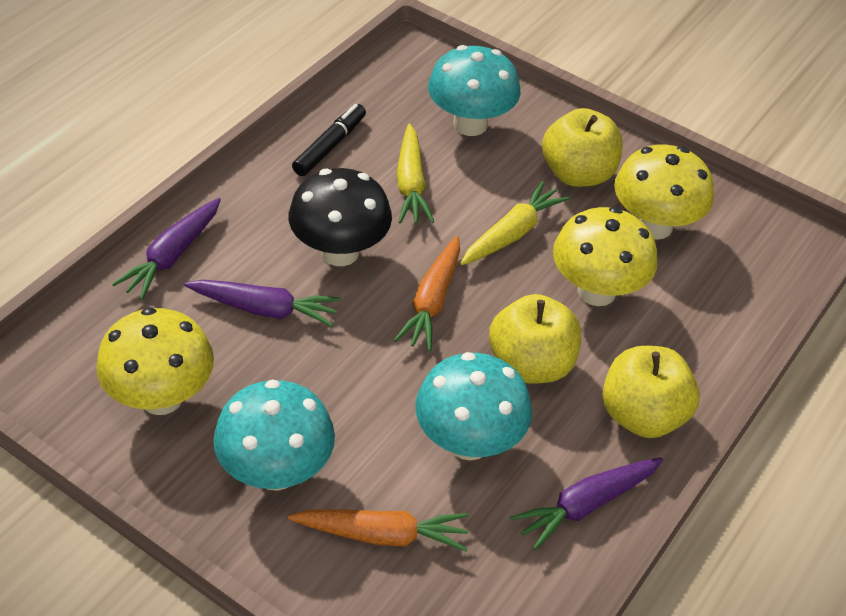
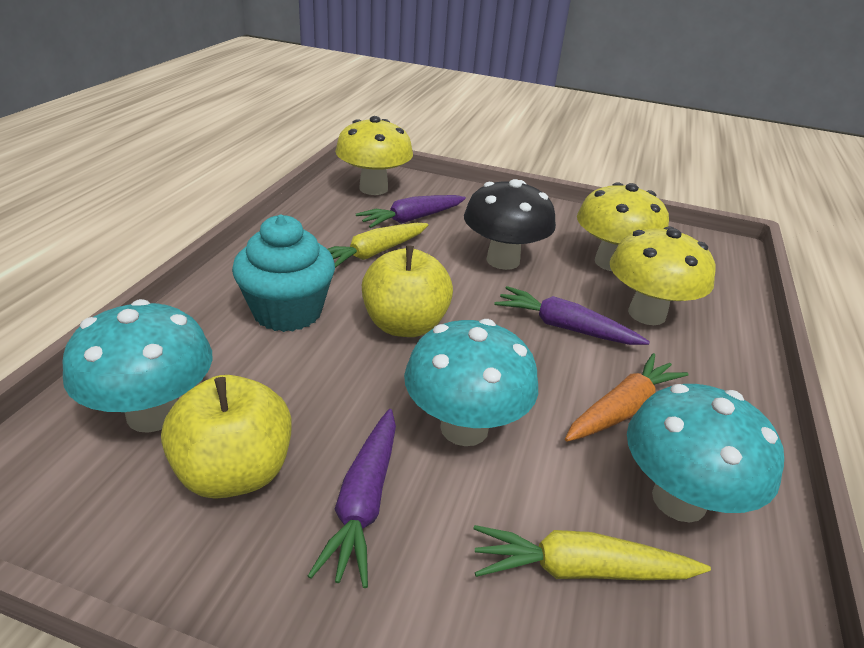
black marker: [292,104,366,176] = 1 -> none = 0
orange carrot: [288,509,469,551] [394,236,460,351] = 2 -> [565,353,688,442] = 1
turquoise cupcake: none = 0 -> [232,215,335,332] = 1
yellow apple: [489,294,581,383] [542,108,623,187] [602,346,700,438] = 3 -> [161,375,291,499] [362,246,453,337] = 2

